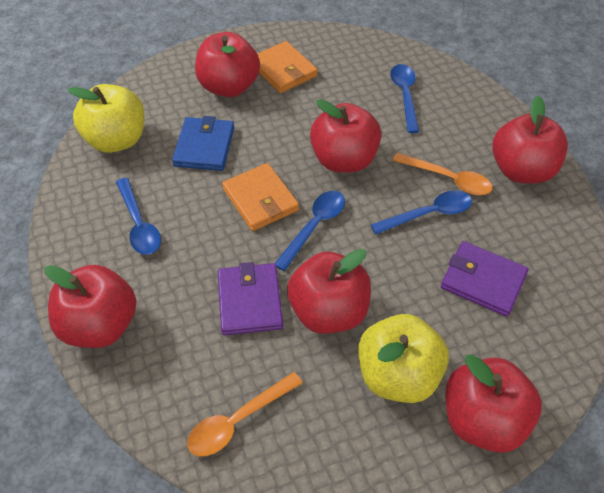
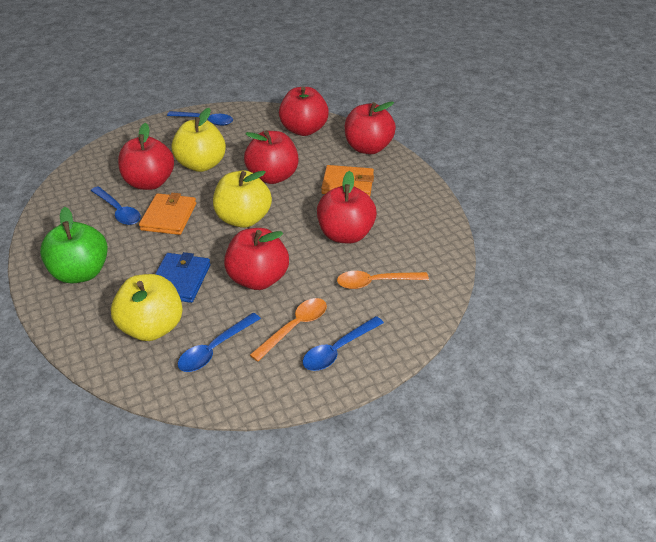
green apple: none = 0 -> [40,207,108,283] = 1
purple wallet: [218,262,283,335] [441,241,529,317] = 2 -> none = 0
yellow apple: [68,84,145,153] [359,314,449,403] = 2 -> [111,274,183,341] [172,108,226,172] [213,170,272,228] = 3

